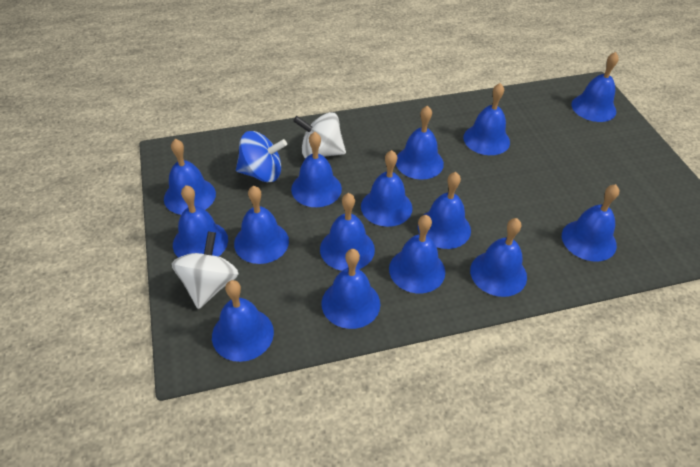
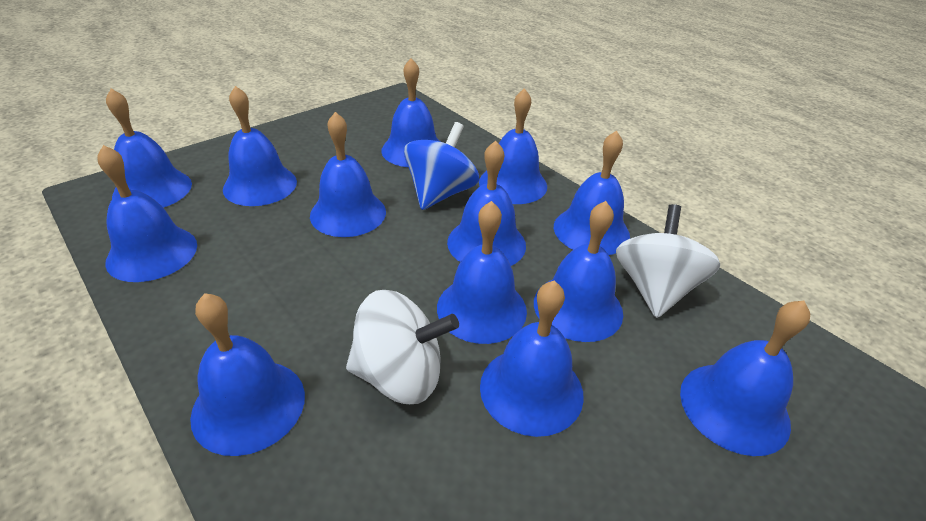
blue bell: [164,139,216,215] [173,185,228,258] [212,280,274,362] [234,186,289,264] [291,132,342,207] [320,193,375,271] [322,249,380,329] [361,150,413,227] [389,215,445,293] [396,105,444,180] [418,172,471,249] [463,83,510,155] [470,218,527,297] [562,184,619,262] [571,52,619,122] = 15 -> [97,145,197,282] [106,89,192,208] [190,293,305,456] [223,86,297,206] [310,112,386,237] [381,58,439,167] [437,201,527,344] [447,141,526,266] [479,88,547,204] [480,281,584,437] [534,201,623,342] [554,130,630,255] [680,301,810,456] = 13

